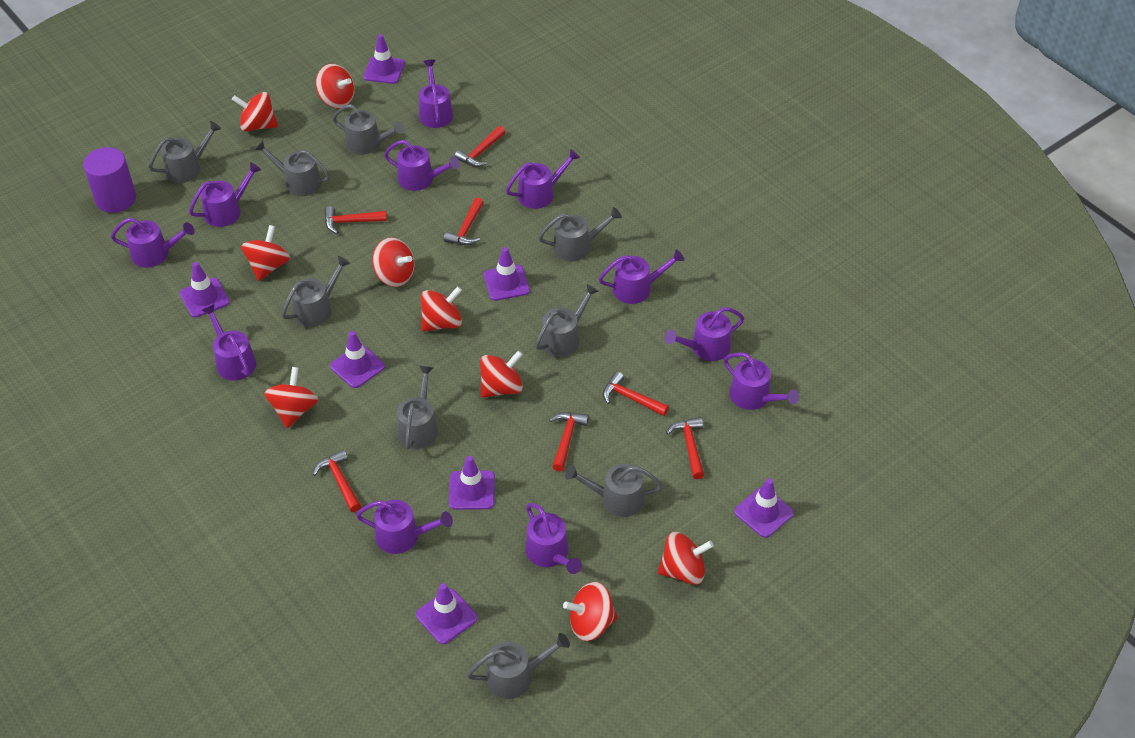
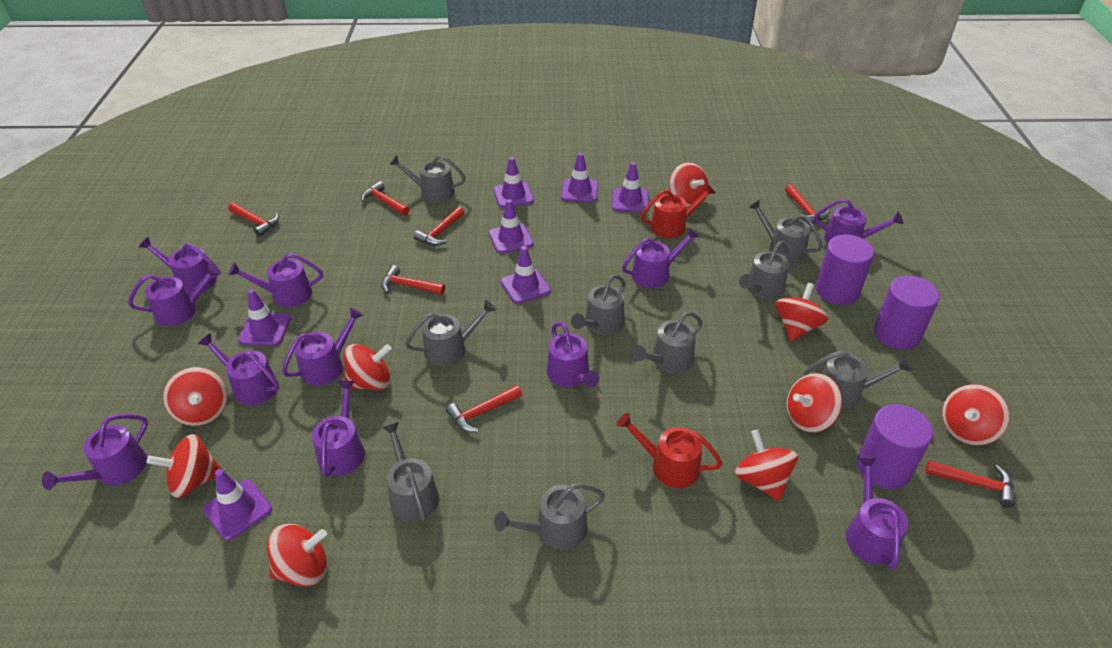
purple cylinder: [83,147,136,213] = 1 -> [816,234,874,305] [857,404,933,489] [874,276,940,350] = 3
red watering can: none = 0 -> [616,413,723,488] [640,183,716,238] = 2

